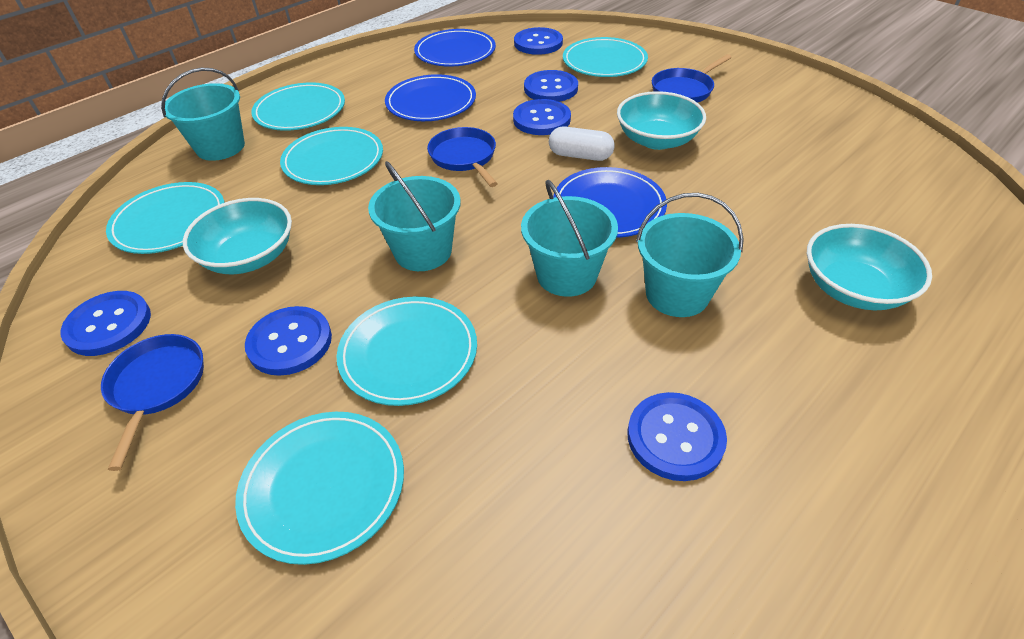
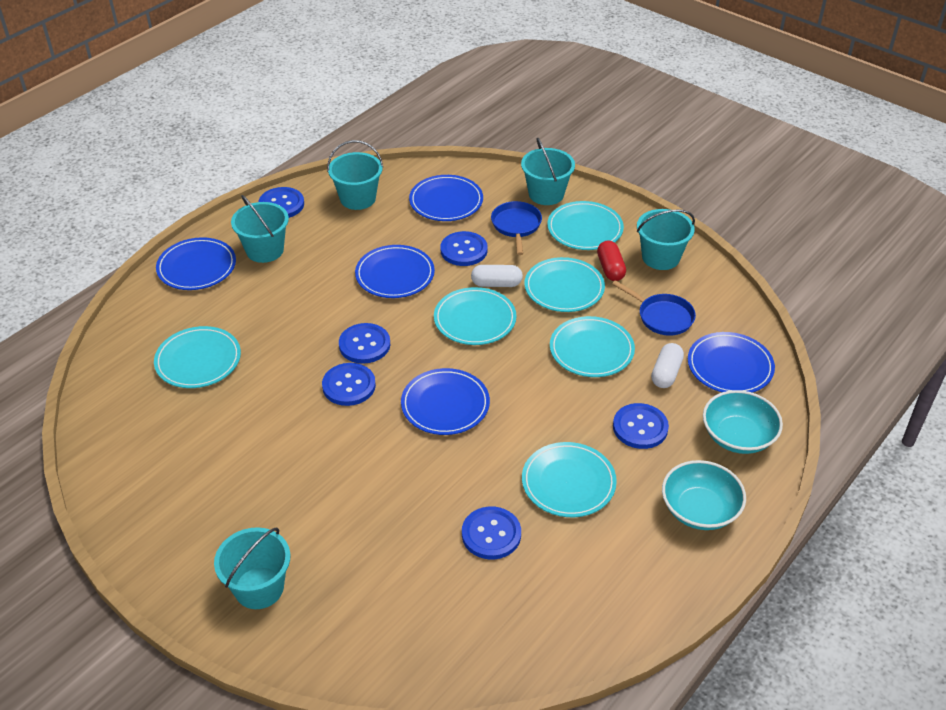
blue pan: [101,334,204,471] [427,127,498,187] [652,54,732,103] = 3 -> [491,201,542,255] [612,280,696,336] = 2
blue plate: [385,74,476,121] [414,29,496,67] [553,167,667,238] = 3 -> [156,237,236,290] [355,245,435,298] [401,368,490,435] [409,175,483,221] [688,332,775,393] = 5
red capsule: none = 0 -> [597,240,626,281] = 1
turquoise bowl: [183,198,292,274] [617,91,706,150] [807,224,932,310] = 3 -> [662,460,746,530] [703,390,783,454] = 2
turquoise bucket: [161,68,245,161] [368,161,461,271] [521,180,618,297] [636,193,744,317] = 4 -> [214,527,290,609] [231,195,289,263] [327,140,383,210] [521,138,575,205] [637,209,695,270] = 5
white capsule: [549,126,615,161] = 1 -> [471,265,523,287] [651,343,684,388] = 2

